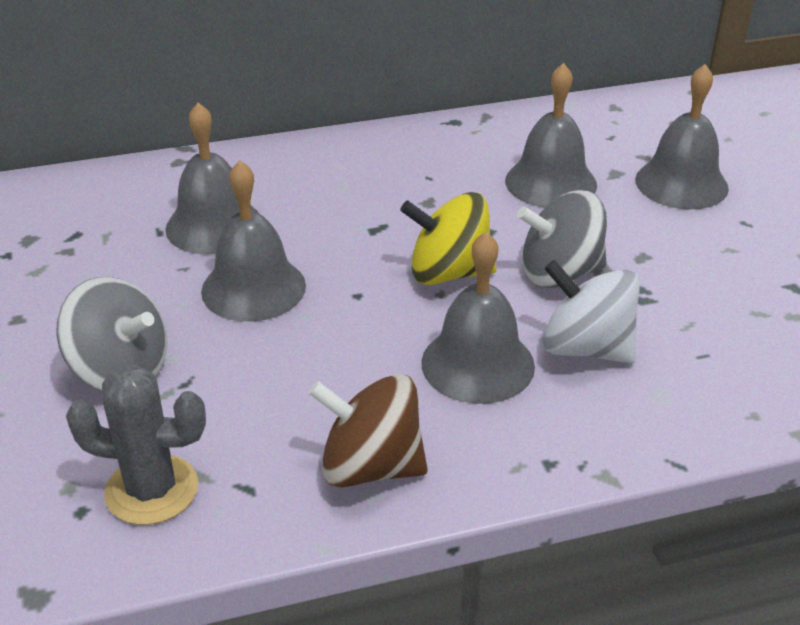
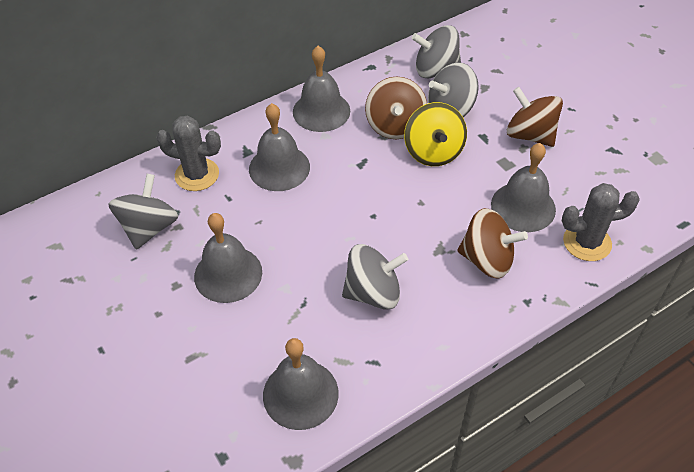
brown spinning top: [308,374,428,487] = 1 -> [365,76,427,139] [457,208,528,279] [507,87,563,147] = 3
grey cactus: [66,364,206,525] = 1 -> [156,116,221,191] [562,183,640,261] = 2
grey spinning top: [56,277,167,391] [517,190,607,288] = 2 -> [108,174,178,250] [342,244,408,310] [412,25,461,79] [428,62,479,117] = 4
white spinning top: [543,260,640,363] = 1 -> none = 0

